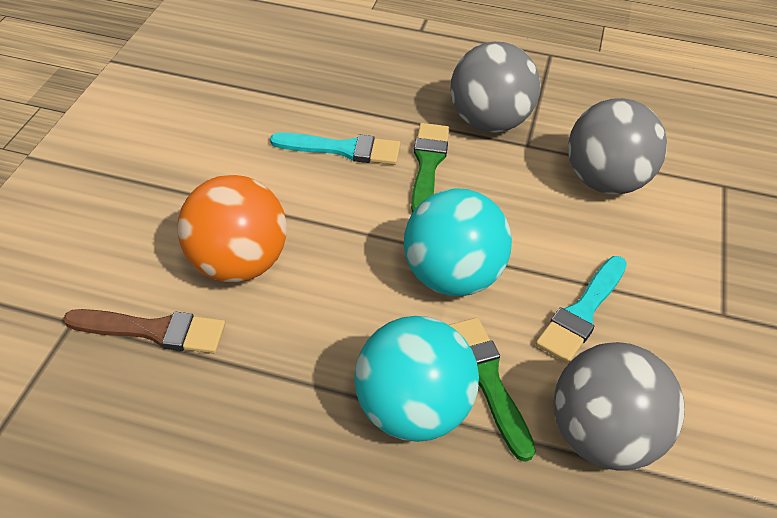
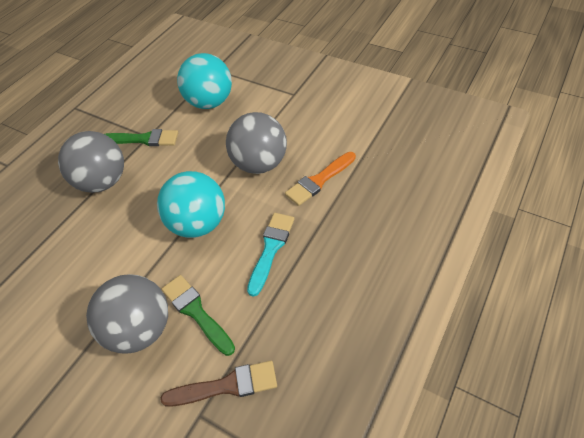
orange ball: [177,175,287,283] = 1 -> none = 0
orange brush: none = 0 -> [285,152,356,206] = 1
turquoise brush: [270,133,401,165] [536,256,627,363] = 2 -> [247,213,294,297] = 1

